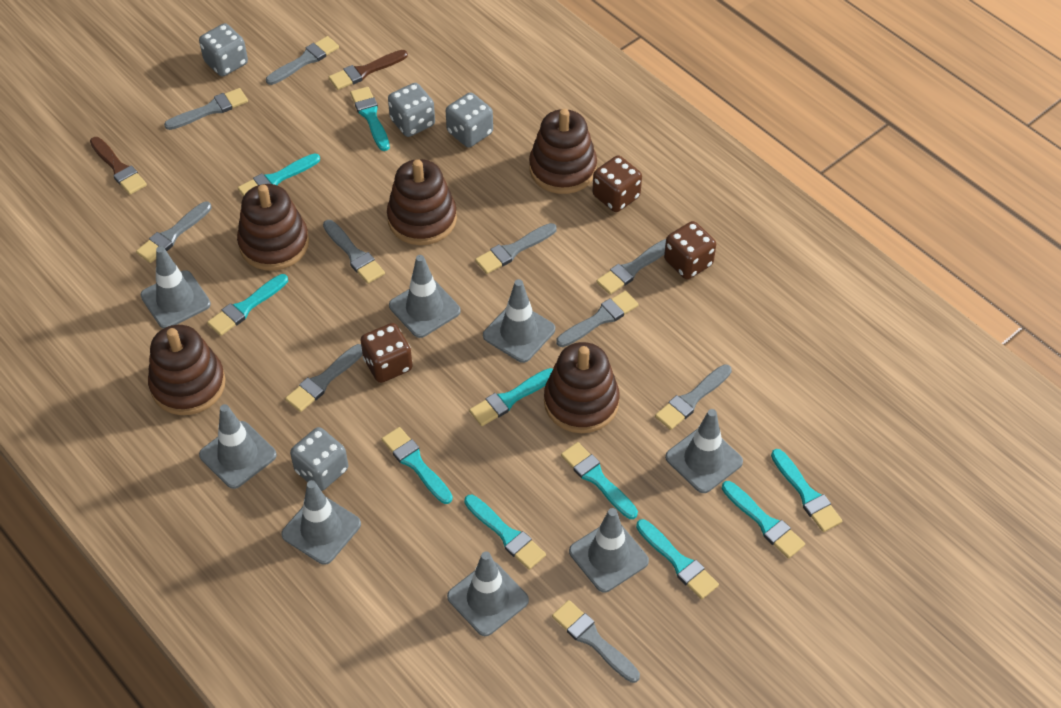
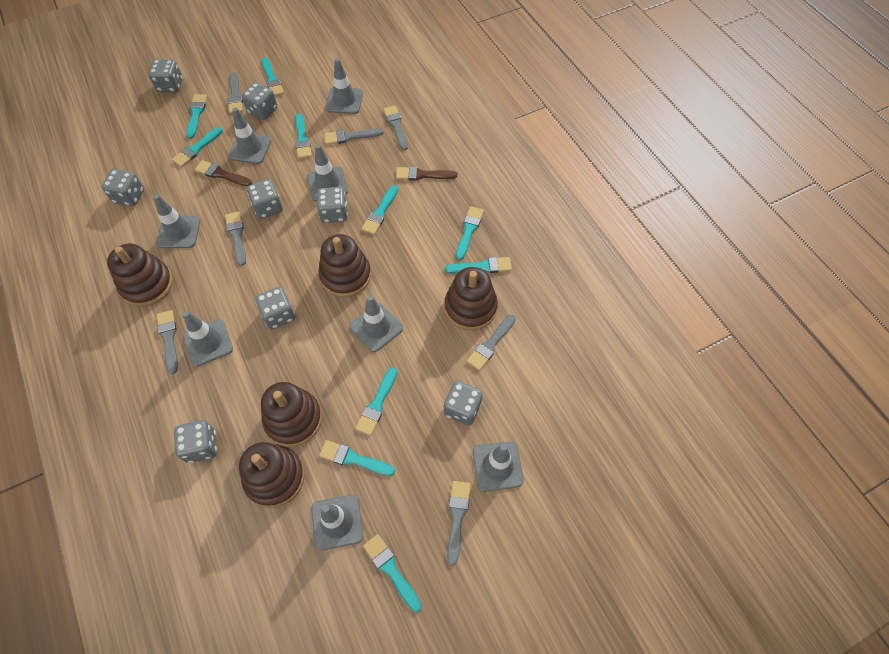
brown dice: [361,323,413,383] [592,156,642,212] [664,221,716,279] = 3 -> none = 0
grey brush: [136,202,212,263] [164,88,248,130] [266,36,339,85] [285,344,363,412] [323,220,385,284] [475,223,557,274] [552,600,640,683] [556,291,639,347] [596,239,666,295] [655,364,732,430] = 10 -> [157,310,178,374] [225,211,246,266] [228,72,243,114] [324,128,384,145] [384,106,408,150] [447,481,471,566] [467,315,516,371] = 7
grey dice: [199,23,248,77] [290,427,348,491] [388,83,435,137] [446,92,493,148] = 4 -> [102,169,144,206] [148,59,183,93] [174,420,217,463] [241,82,277,120] [247,179,283,219] [255,287,295,329] [317,187,348,223] [444,381,483,425] = 8

